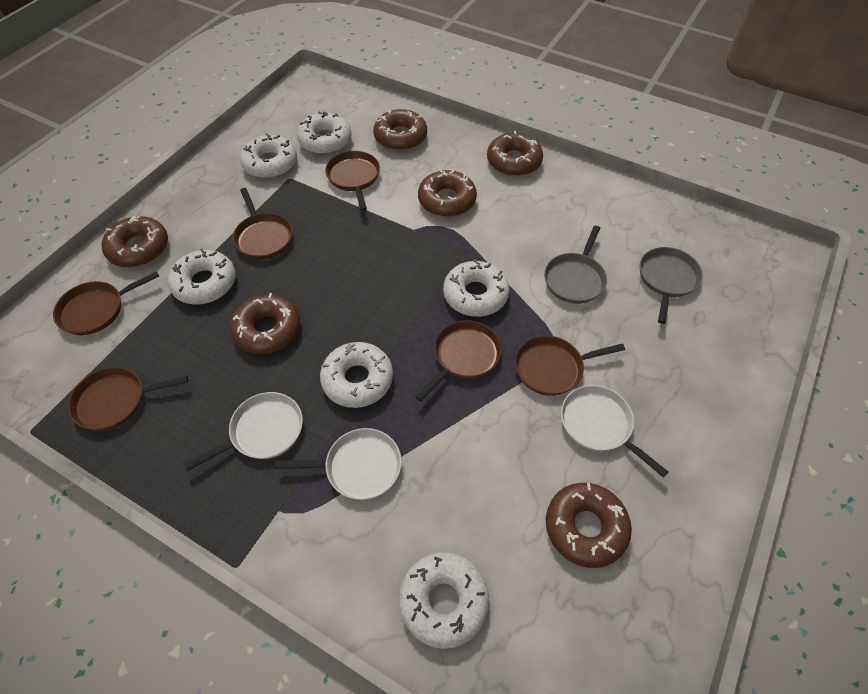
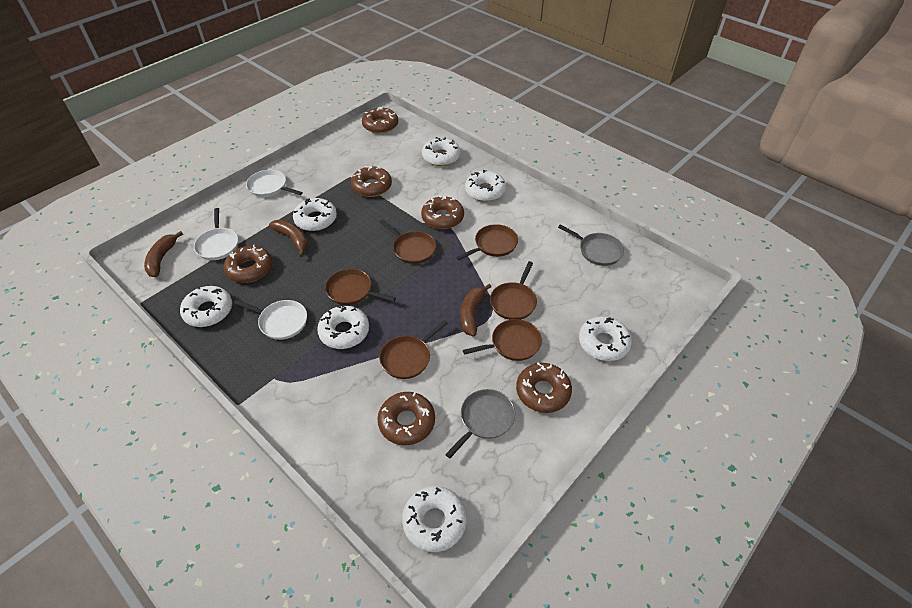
brown banana: none = 0 -> [144,231,183,277] [269,220,308,257] [460,284,491,336] = 3
white donut: [168,249,236,304] [240,133,297,178] [297,111,352,154] [320,342,393,408] [399,552,489,649] [443,259,509,317] = 6 -> [180,286,232,327] [293,198,337,231] [317,305,369,349] [402,486,467,552] [422,137,460,166] [465,170,506,202] [579,316,632,361] = 7

